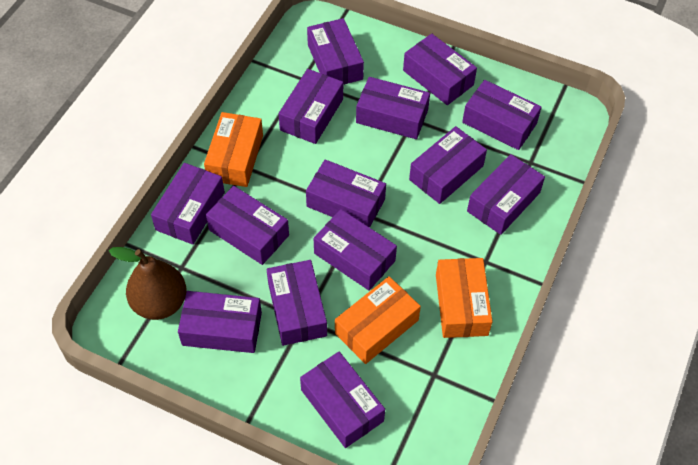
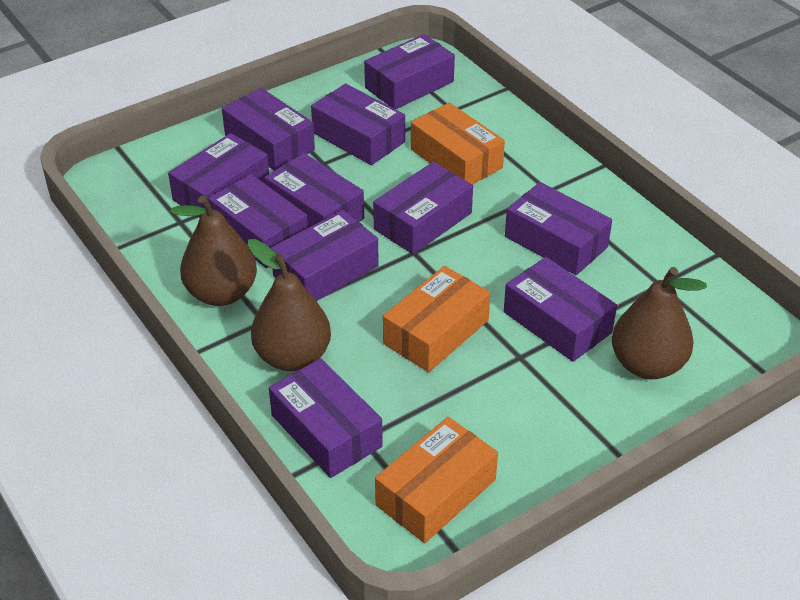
brown pear: [109,247,186,320] = 1 -> [171,195,257,306] [248,239,331,371] [612,267,707,379] = 3
purple box: [151,163,225,245] [178,291,262,353] [206,186,289,265] [267,260,327,346] [279,69,343,144] [300,352,385,448] [306,159,386,228] [307,18,364,85] [314,209,397,291] [356,77,430,139] [403,34,477,105] [409,126,487,204] [462,80,542,150] [467,154,545,235] = 14 -> [168,133,269,217] [208,174,308,268] [222,88,315,171] [264,153,364,228] [269,358,383,478] [271,210,379,301] [311,84,405,165] [364,34,455,109] [373,162,473,254] [504,257,617,362] [505,182,612,275] = 11

